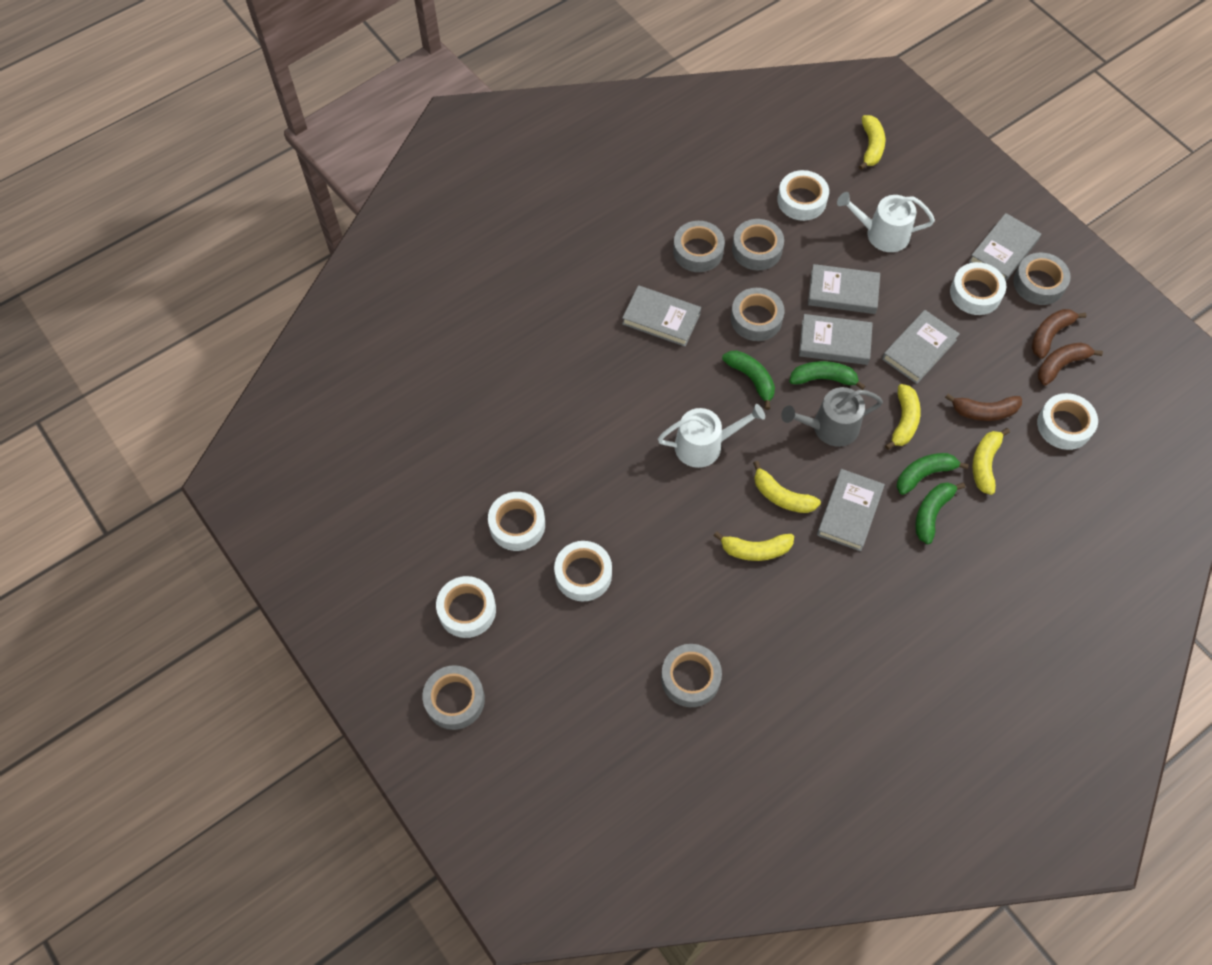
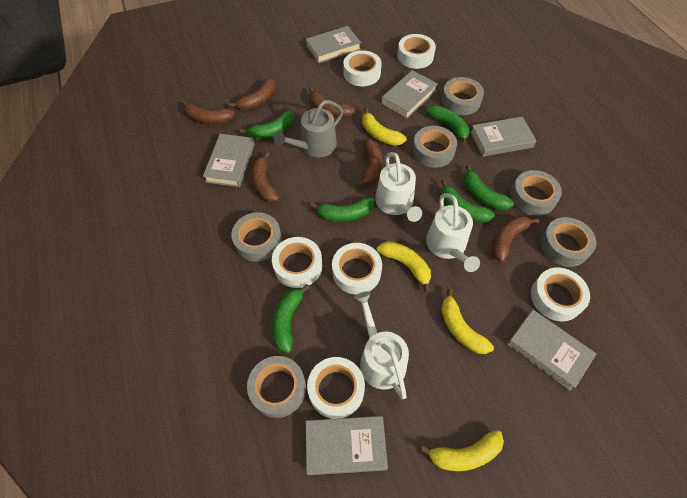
brown banana: [945,394,1022,421] [1032,309,1087,359] [1038,342,1103,385] = 3 -> [182,101,235,124] [229,78,276,110] [251,152,279,202] [309,87,355,118] [356,139,382,188] [492,216,539,262] = 6
green banana: [722,351,775,410] [789,361,865,390] [897,453,969,495] [915,482,965,544] = 4 -> [240,110,295,140] [272,284,310,353] [310,198,374,222] [426,105,469,145] [441,179,495,223] [464,165,514,210] = 6
white watering can: [658,404,765,468] [837,192,935,252] = 2 -> [354,291,409,399] [375,152,422,222] [426,193,480,272] = 3
yellow banana: [714,531,794,561] [753,461,821,513] [859,115,885,170] [885,384,921,450] [972,428,1010,495] = 5 -> [362,108,406,146] [377,241,431,293] [420,430,504,471] [441,289,494,354] = 4

